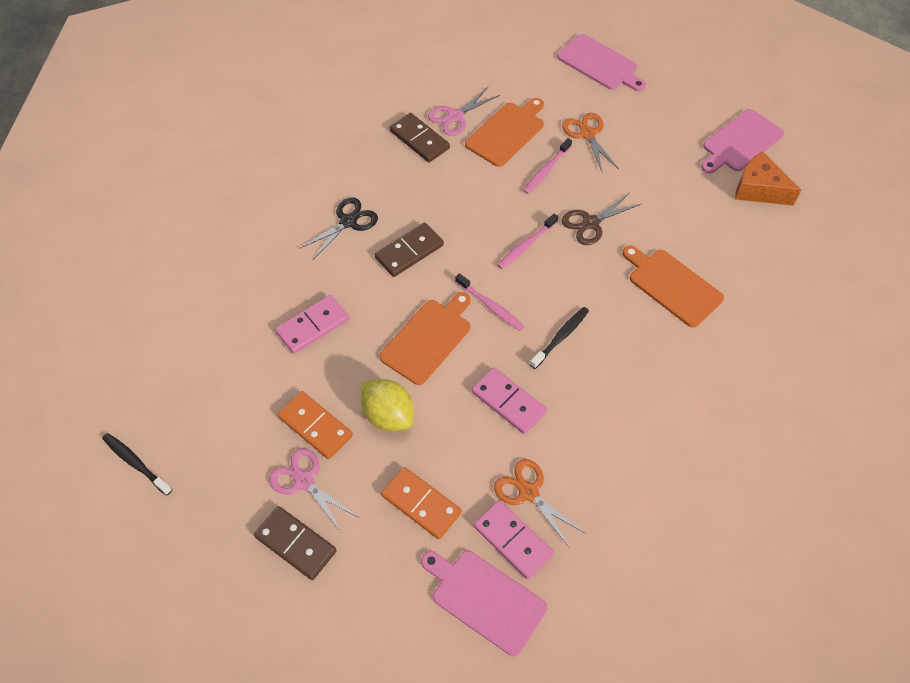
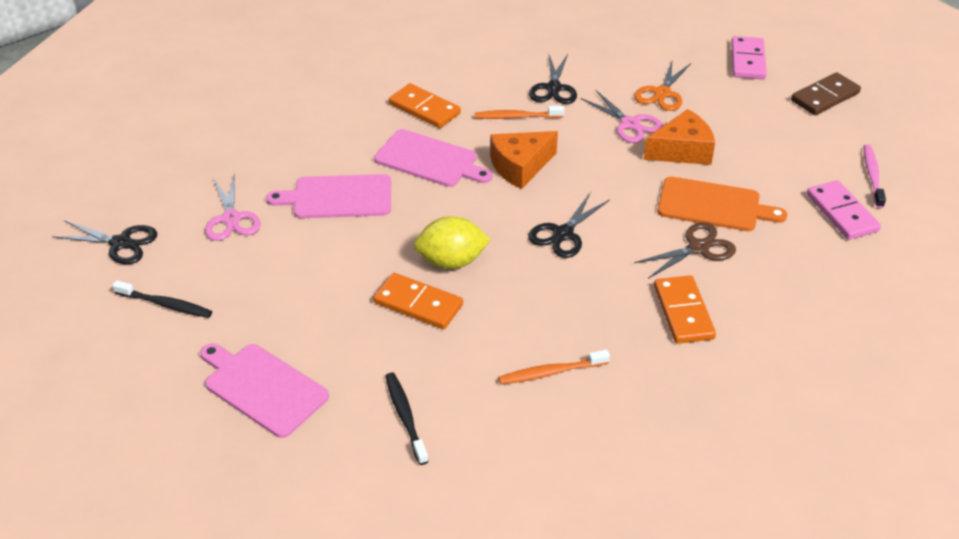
black scissors: [299,197,378,259] = 1 -> [52,220,157,264] [528,192,610,258] [529,54,577,104] = 3
brown domino: [254,506,337,580] [375,223,444,277] [390,113,450,162] = 3 -> [791,72,861,115] = 1
orange cheese: [735,151,801,205] = 1 -> [490,131,558,189] [644,109,715,165] = 2
orange cutting board: [379,292,471,385] [465,98,544,167] [622,245,724,328] = 3 -> [658,176,787,231] = 1
orange domino: [278,391,353,459] [381,467,462,539] = 2 -> [373,273,463,329] [389,83,461,128] [654,275,716,344] = 3
orange scissors: [494,459,586,547] [562,113,619,174] = 2 -> [634,59,691,111] = 1
orange toothbrush: none = 0 -> [475,106,564,119] [498,350,610,384] = 2
pink domino: [275,295,349,354] [472,367,547,434] [474,500,554,579] = 3 -> [731,36,767,79] [807,180,881,240] = 2
pink toothbrush: [455,273,525,331] [497,214,558,269] [523,138,572,194] = 3 -> [864,144,886,208] = 1

